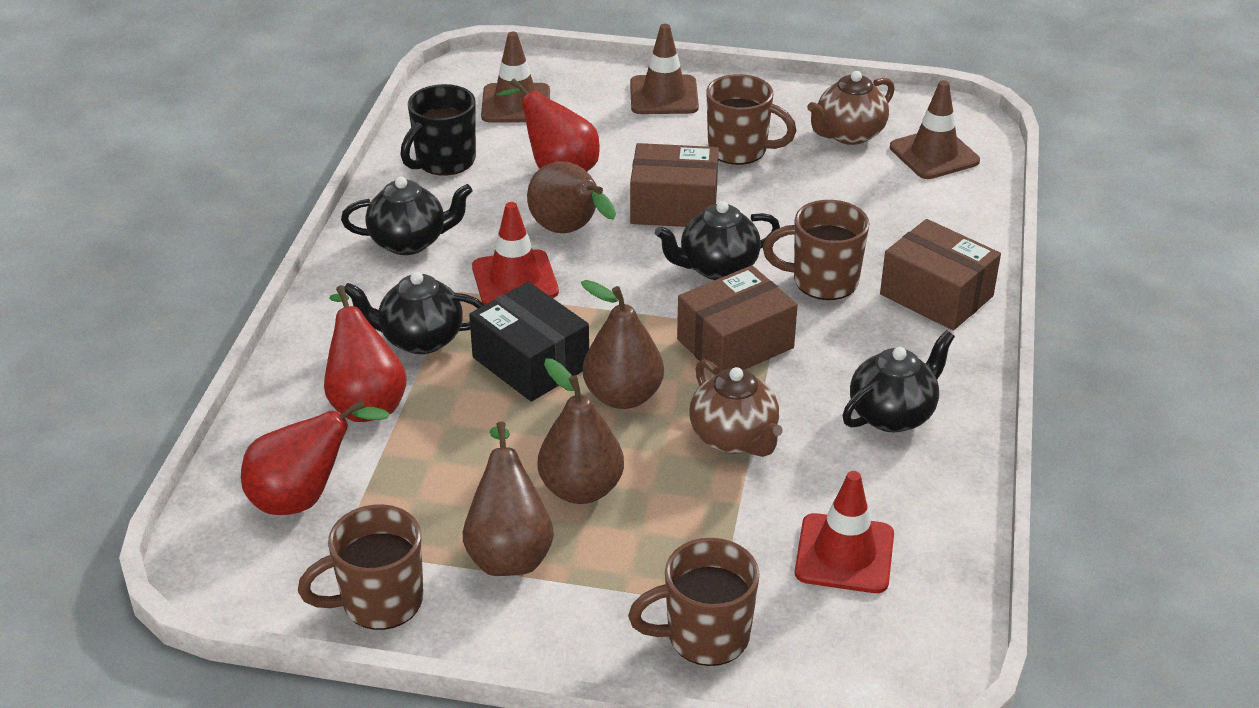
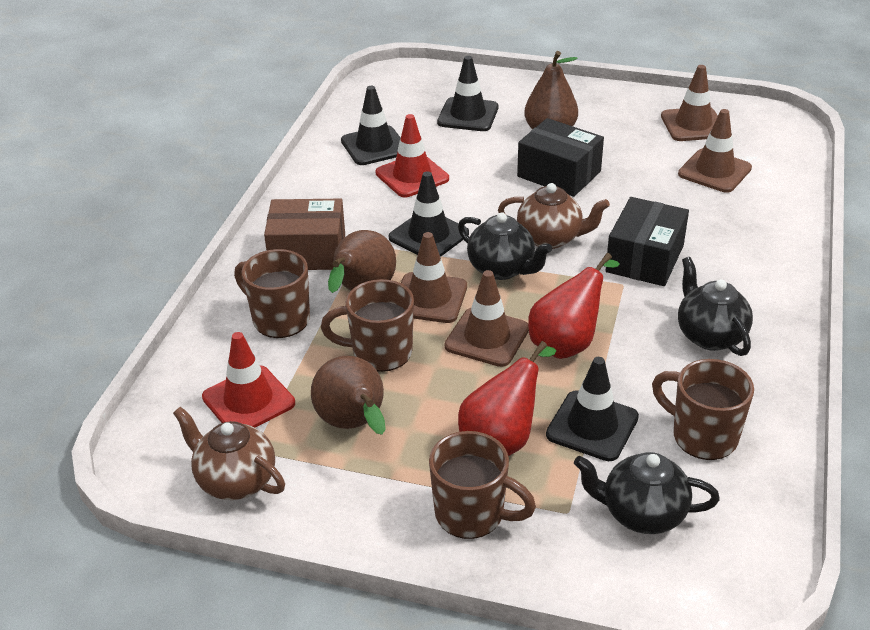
black box: [469,282,589,402] = 1 -> [517,118,604,197] [605,197,689,286] = 2
black mug: [400,84,476,176] = 1 -> none = 0
black teapot: [341,177,472,255] [344,272,485,354] [655,201,780,280] [842,330,955,432] = 4 -> [458,212,552,280] [574,452,720,534] [678,257,753,356] = 3
black traffic cone: none = 0 -> [341,86,400,165] [389,171,469,257] [437,56,498,131] [546,357,639,461] = 4
brown box: [630,143,719,227] [677,265,798,375] [880,219,1001,330] = 3 -> [264,199,345,270] = 1
brown pear: [463,421,554,576] [527,161,616,233] [538,359,624,504] [581,280,664,409] = 4 -> [311,356,386,435] [328,230,396,293] [524,51,578,129] = 3
brown traffic cone: [481,32,550,123] [630,24,699,114] [890,80,980,179] = 3 -> [401,232,467,323] [445,270,529,367] [661,65,718,141] [678,109,752,193] = 4
red pear: [241,399,390,515] [324,285,407,422] [496,79,600,172] = 3 -> [458,341,556,456] [528,253,620,359] = 2

